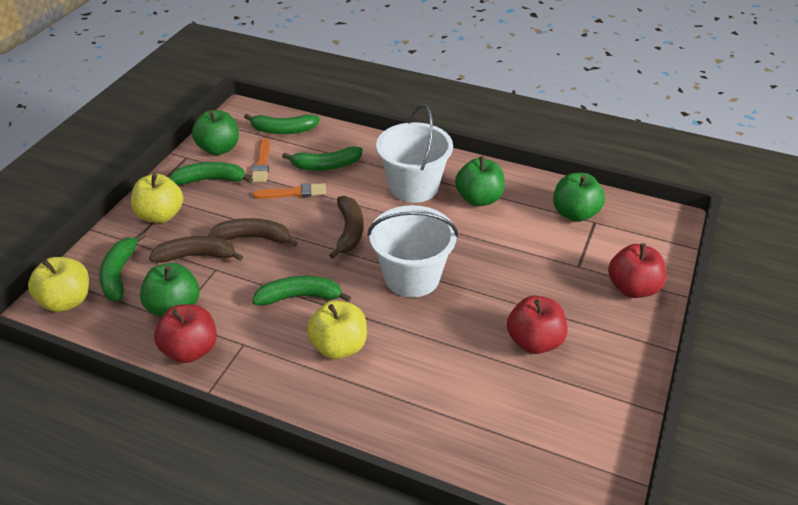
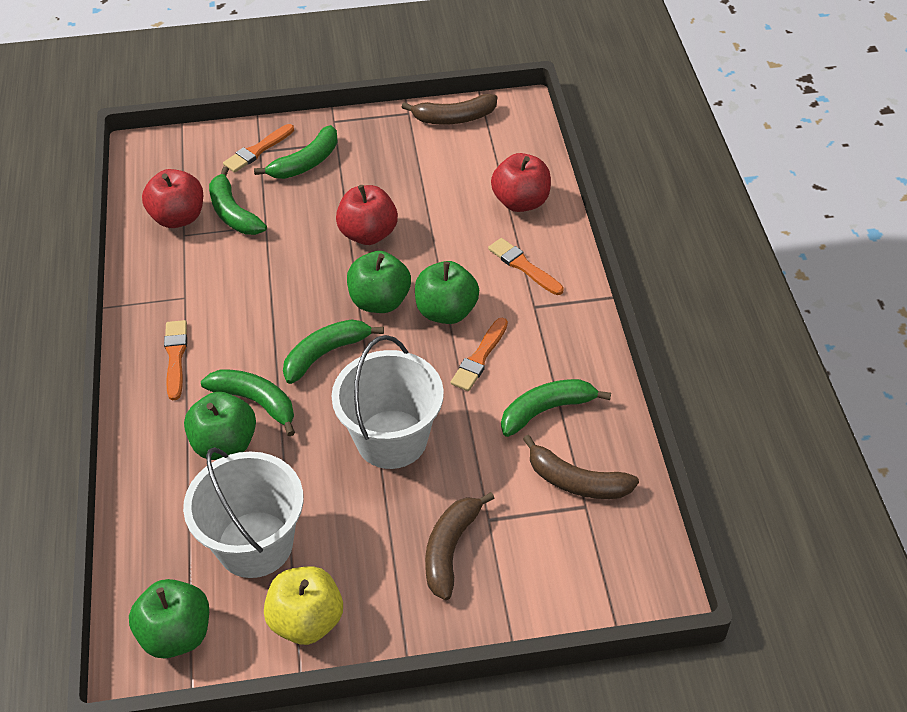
orange brush: [252,138,270,182] [253,183,326,199] = 2 -> [164,320,187,400] [223,124,294,173] [450,318,508,391] [488,238,564,295] = 4
yellow apple: [28,257,89,312] [131,174,183,223] [307,300,367,359] = 3 -> [264,567,343,645] = 1

